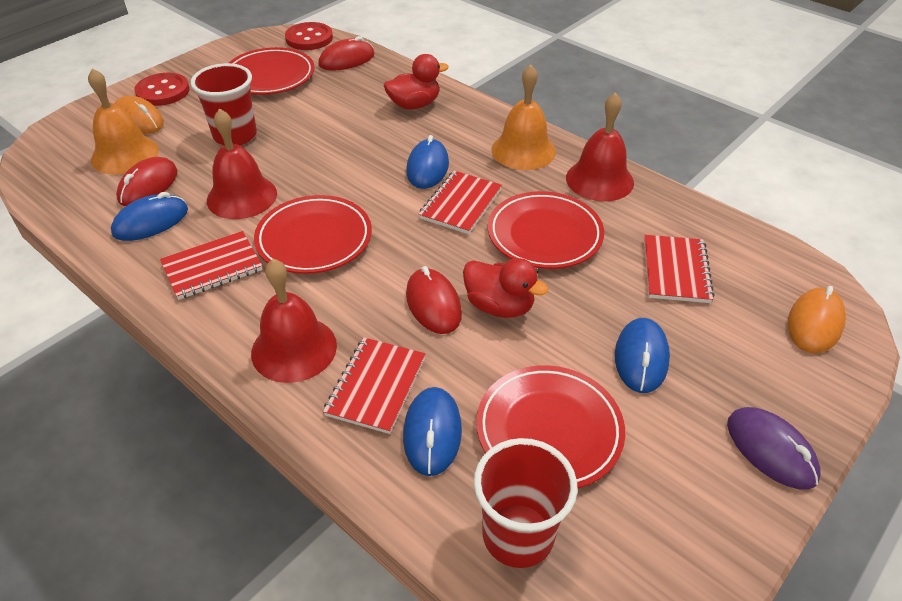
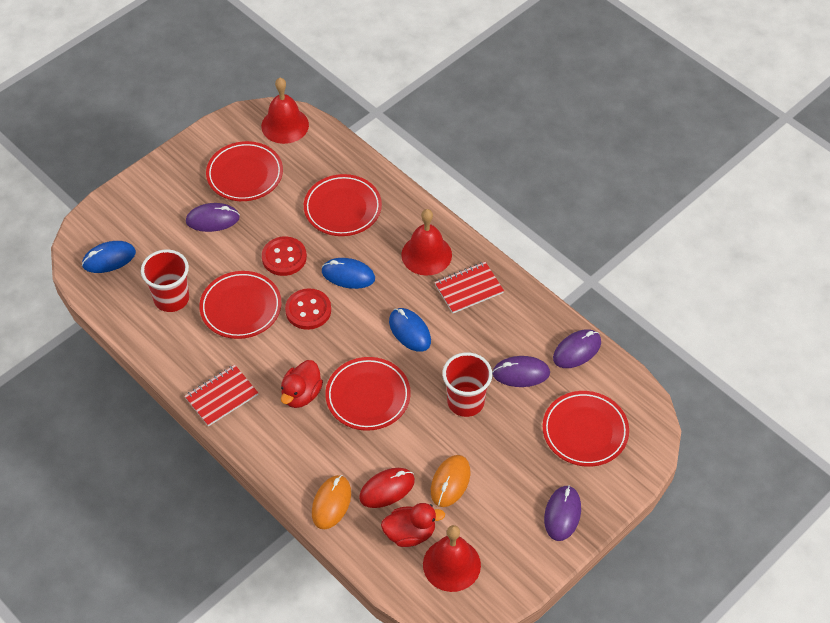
blue mouse: [111,192,188,241] [403,387,462,476] [406,135,449,189] [615,318,670,393] = 4 -> [82,241,136,273] [322,258,375,289] [389,308,431,352] = 3
orange bell: [88,68,159,175] [491,65,556,170] = 2 -> none = 0
purple mouse: [727,407,821,490] = 1 -> [186,203,240,232] [492,356,550,387] [544,485,581,541] [553,329,601,368] = 4
red mouse: [116,157,177,206] [318,36,375,71] [406,266,462,334] = 3 -> [359,468,415,508] = 1
red notebook: [160,231,263,300] [323,337,426,434] [419,171,502,234] [644,235,715,303] = 4 -> [185,365,258,426] [434,262,504,313] = 2
red plate: [229,47,315,95] [254,195,372,274] [476,365,625,489] [488,191,604,269] = 4 -> [199,271,281,339] [206,141,283,201] [304,174,382,236] [325,357,411,431] [543,391,629,467] = 5

